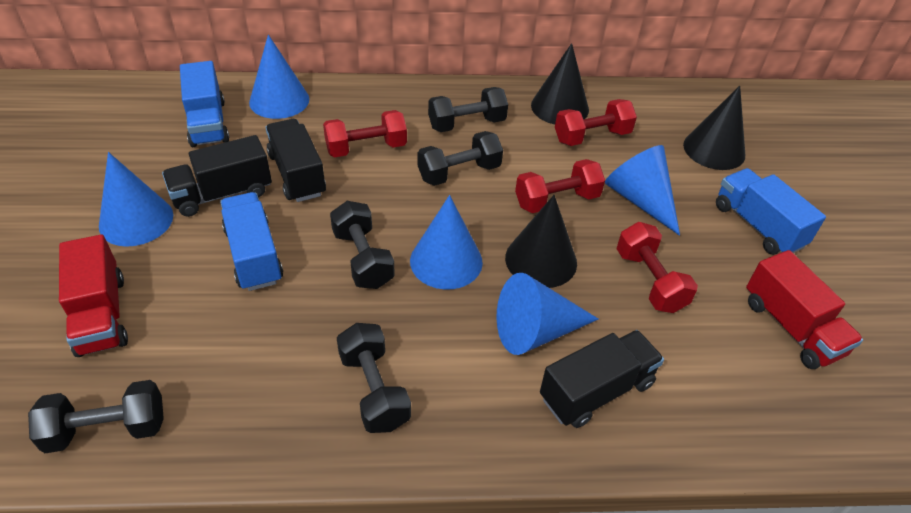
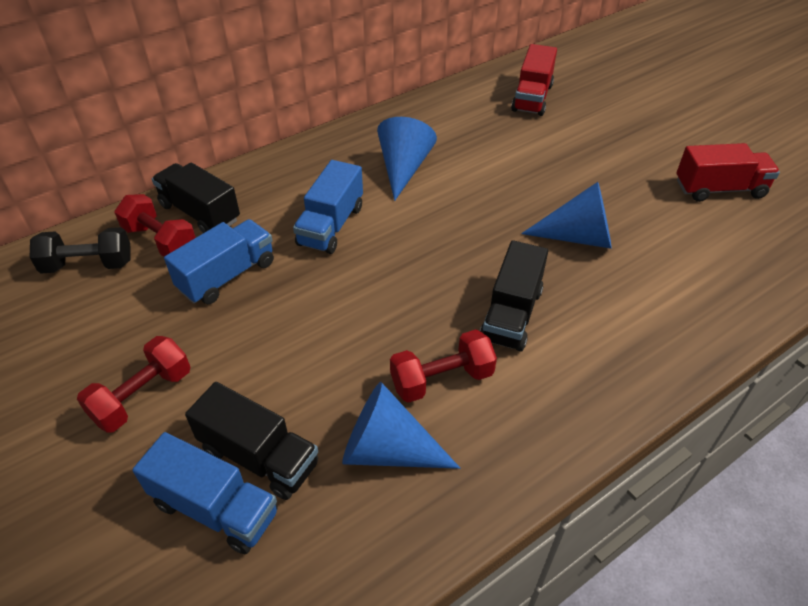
black cone: [505,195,577,288] [531,43,589,124] [683,86,745,170] = 3 -> none = 0
black dumbbell: [28,380,164,453] [330,201,395,289] [337,323,411,433] [418,131,503,186] [428,87,508,132] = 5 -> [30,227,130,274] = 1
blue cone: [99,152,173,247] [249,35,309,119] [410,195,483,290] [496,273,598,355] [605,145,680,236] = 5 -> [342,382,460,469] [377,117,437,201] [521,182,612,249] = 3
red dumbbell: [323,110,407,158] [515,159,605,213] [555,99,637,146] [617,222,698,313] = 4 -> [77,336,190,433] [114,194,196,257] [390,329,497,403] = 3

